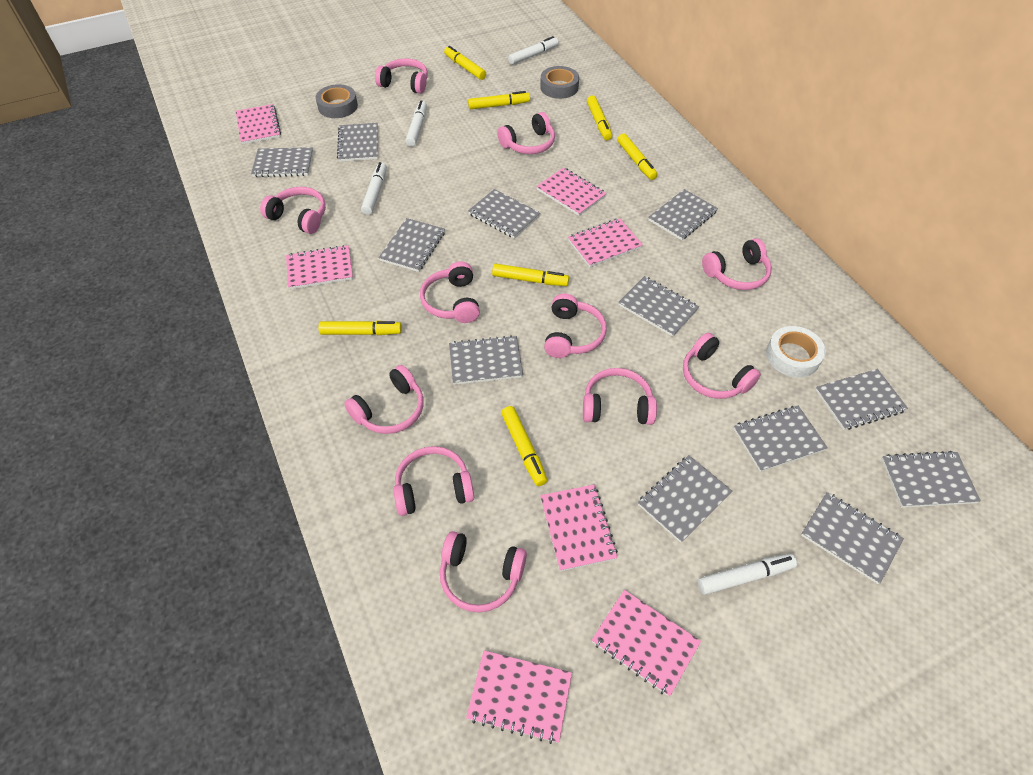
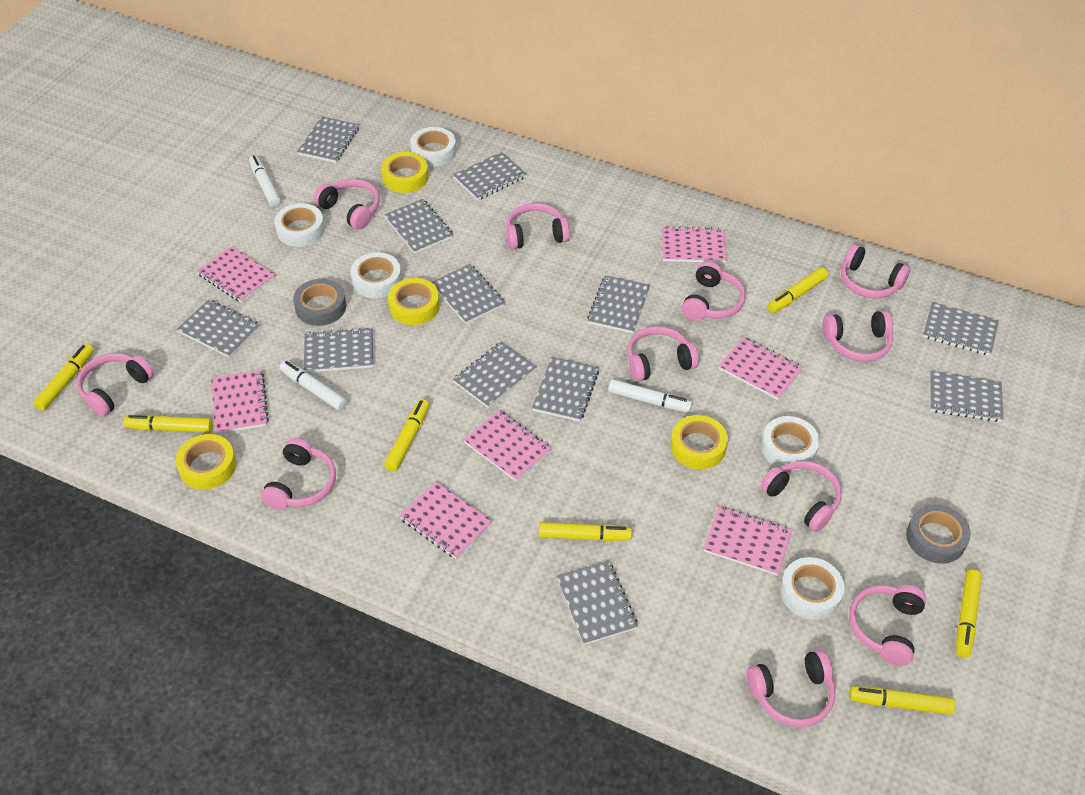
white marker: [361,162,387,215] [405,100,427,147] [508,36,558,65] [698,554,797,595] = 4 -> [249,155,281,207] [280,360,347,411] [608,379,692,413] = 3
white tape: [766,326,826,378] = 1 -> [274,203,325,247] [351,252,402,298] [410,127,456,167] [761,416,820,471] [780,557,845,620] = 5
yellow tape: none = 0 -> [176,434,236,490] [381,152,428,193] [388,278,440,325] [671,415,728,469] = 4

